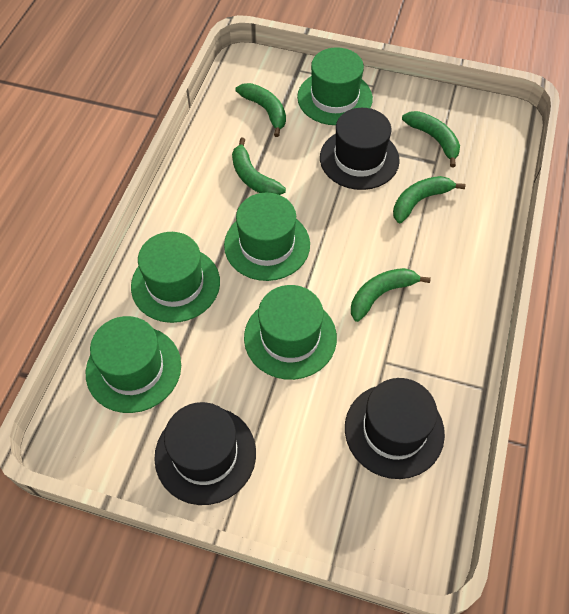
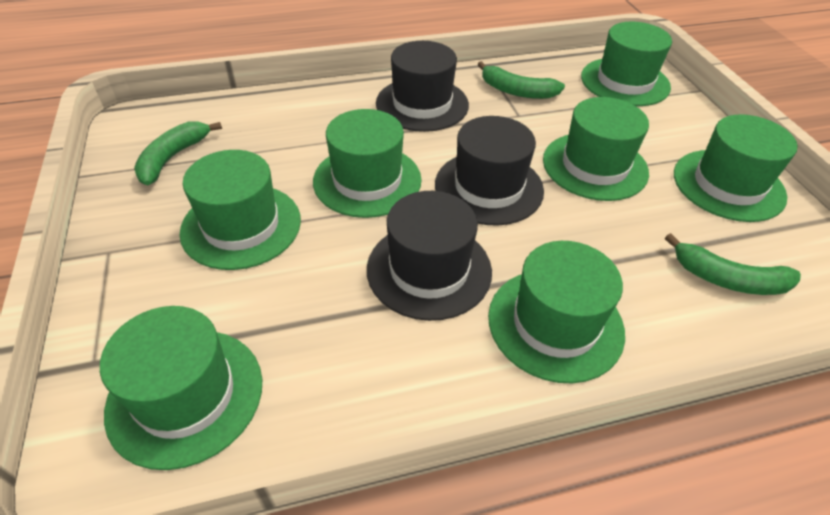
green banana: [232,138,286,195] [236,83,286,137] [351,268,431,322] [393,176,465,223] [402,111,460,167] = 5 -> [134,121,222,185] [478,61,565,99] [665,233,801,295] = 3
green hat: [86,316,181,413] [131,232,220,323] [224,193,310,281] [244,285,337,380] [297,47,373,125] = 5 -> [100,306,262,470] [180,150,301,270] [313,109,422,218] [488,241,625,383] [543,97,649,201] [581,22,672,106] [674,114,798,222] = 7

